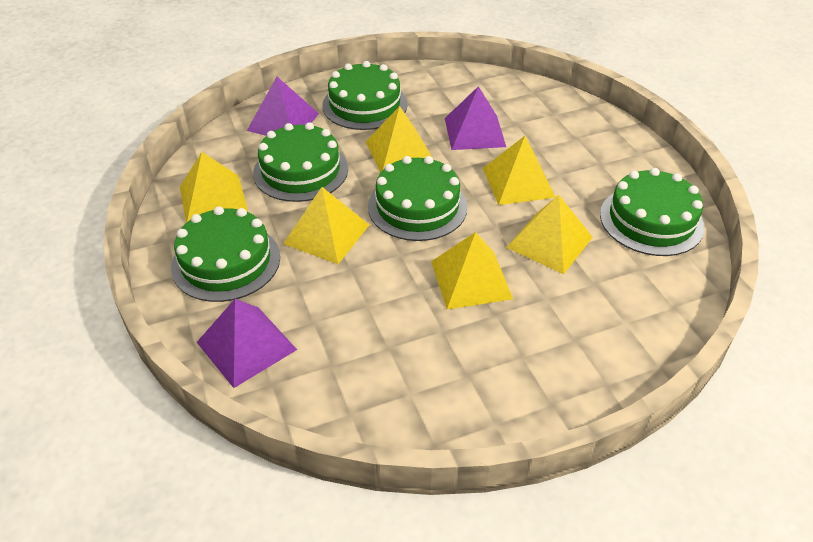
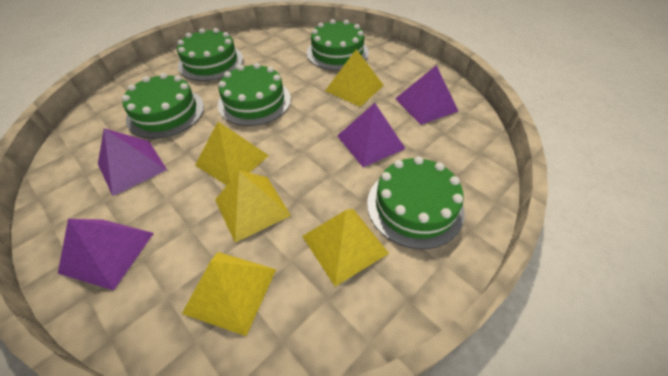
purple pyramid: [197,299,297,388] [247,77,319,136] [445,86,506,150] = 3 -> [58,219,154,290] [98,128,167,196] [337,103,406,167] [395,65,458,125] = 4
yellow pyramid: [180,152,248,223] [283,187,369,264] [366,106,434,172] [431,232,513,310] [483,136,556,205] [506,195,593,274] = 6 -> [182,252,276,336] [195,122,269,185] [215,171,291,243] [302,209,389,286] [325,49,384,107] = 5

